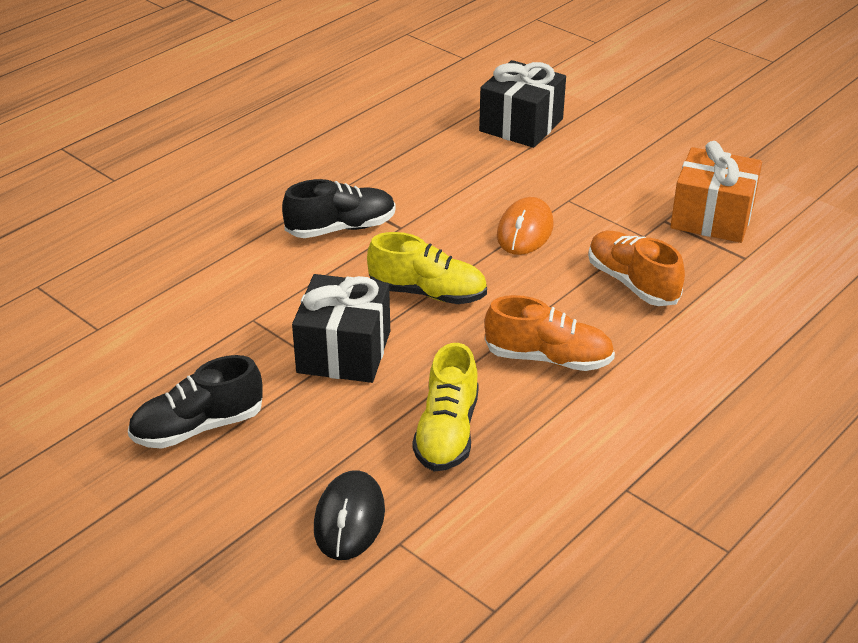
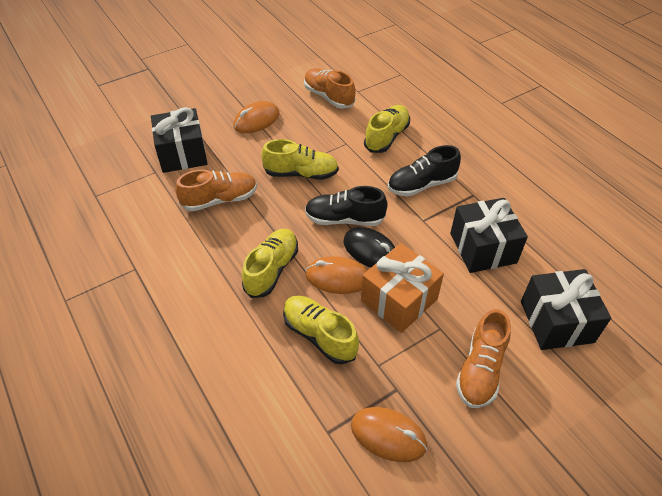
black gift: [292,274,390,383] [479,60,566,148] = 2 -> [151,107,208,173] [450,198,528,273] [521,269,611,350] = 3
orange mouse: [497,197,554,255] = 1 -> [233,101,279,133] [305,256,367,294] [351,407,427,462] = 3
orange shoe: [485,295,615,371] [588,231,685,306] = 2 -> [176,170,257,211] [304,68,355,109] [456,309,511,408] = 3
yellow shoe: [367,232,487,304] [412,343,479,471] = 2 -> [242,229,298,298] [261,139,339,180] [283,296,359,364] [364,105,410,153] = 4

